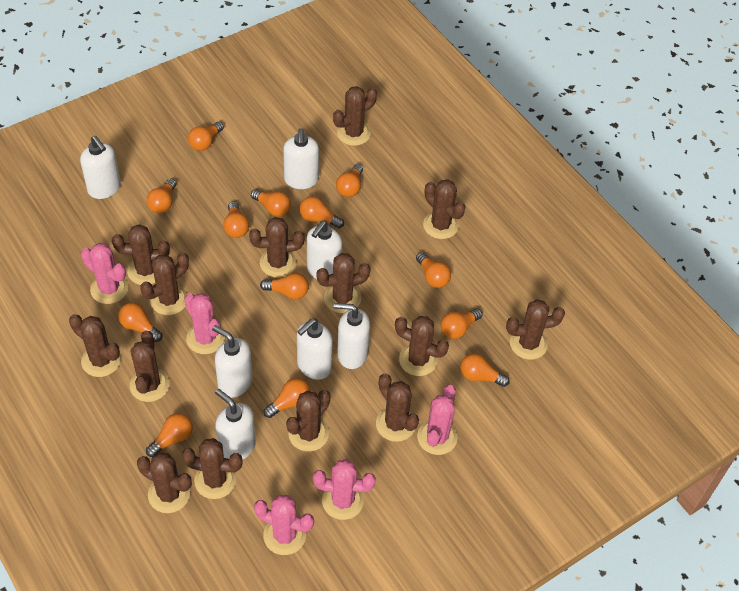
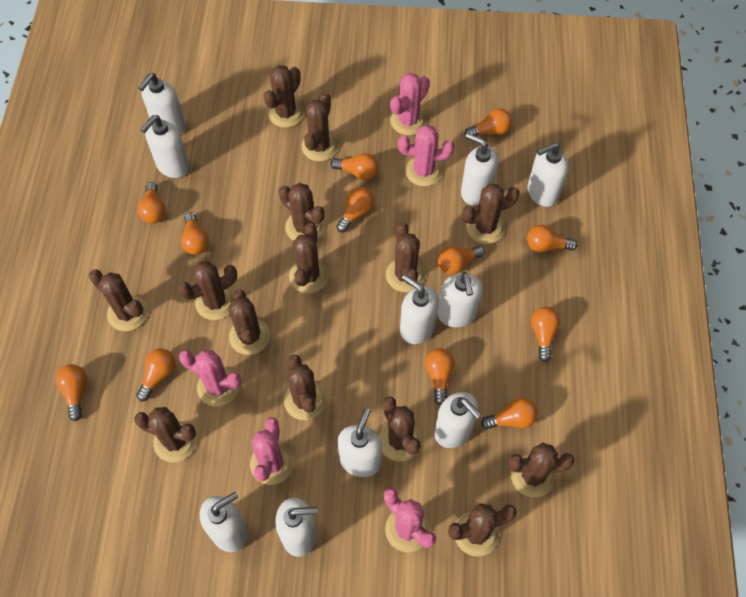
orange light bulb: [118,303,162,342] [146,413,193,457] [147,178,176,213] [188,122,224,151] [223,201,249,238] [251,189,291,217] [260,273,309,299] [263,378,311,418] [300,196,344,228] [336,164,363,197] [416,252,451,288] [441,309,483,339] [460,353,510,387] = 13 -> [55,364,87,421] [136,348,175,401] [138,182,166,224] [181,213,209,255] [330,153,378,180] [336,187,374,232] [425,348,455,405] [437,246,485,275] [465,108,512,136] [481,398,538,429] [527,225,578,253] [531,307,560,362] = 12
white soap dispenser: [80,136,121,199] [212,325,252,398] [215,389,256,460] [283,128,319,189] [297,319,333,380] [307,221,342,279] [334,303,370,369] = 7 -> [138,73,186,134] [140,115,190,178] [200,492,248,552] [275,498,318,557] [337,408,382,477] [400,274,439,344] [434,392,482,448] [438,272,483,327] [461,133,499,205] [528,142,569,207] = 10

